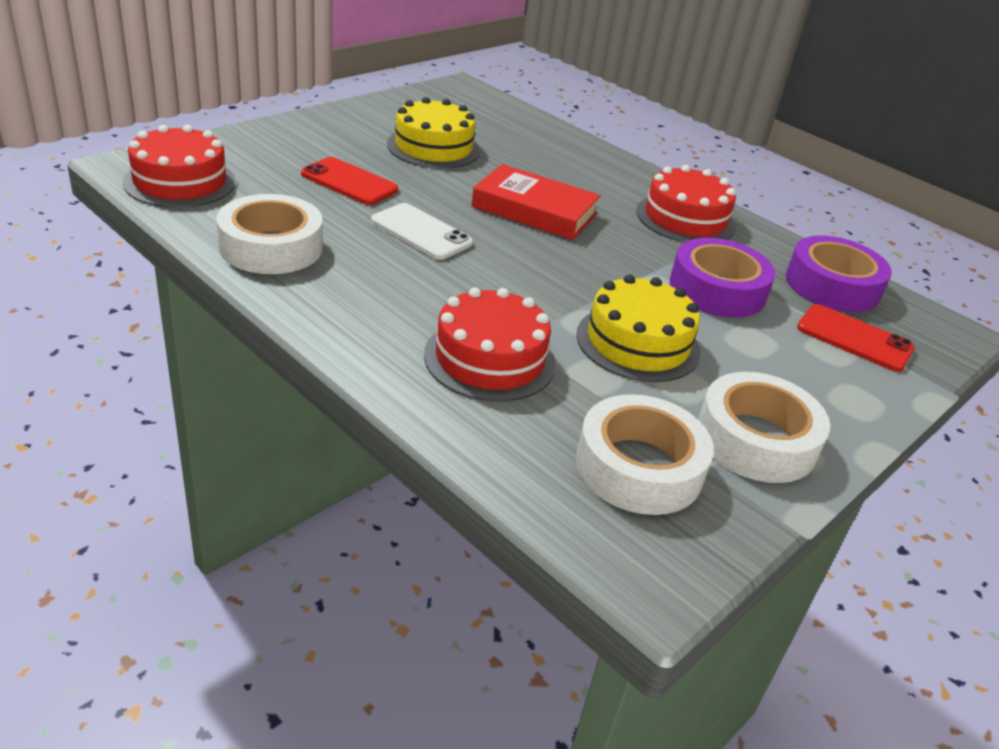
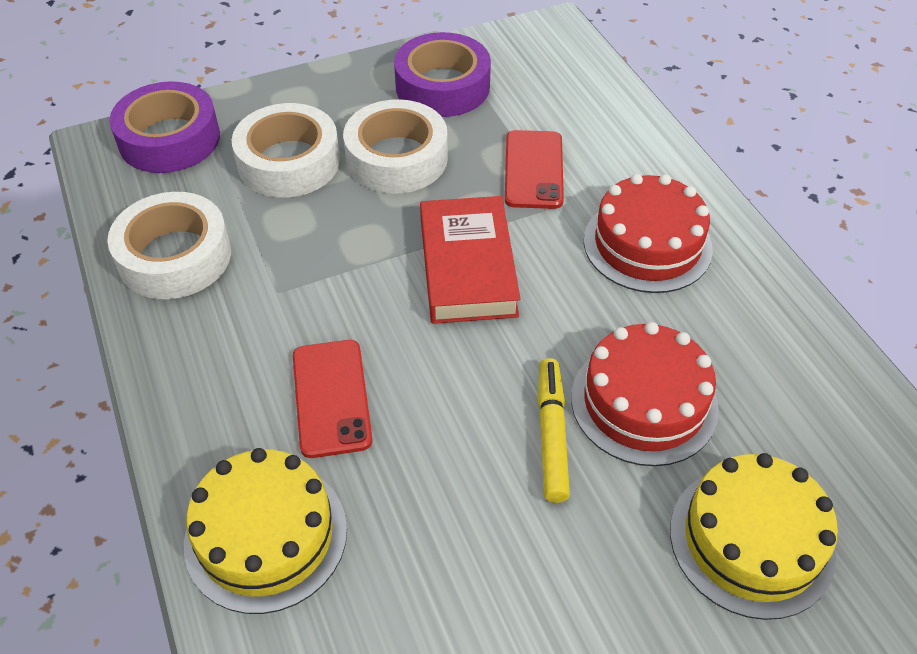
red cake: [123,125,236,208] [424,287,556,402] [636,165,736,242] = 3 -> [571,322,719,466] [584,174,713,293] = 2
white phone: [371,203,473,260] = 1 -> none = 0
yellow marker: none = 0 -> [538,358,570,503] = 1

